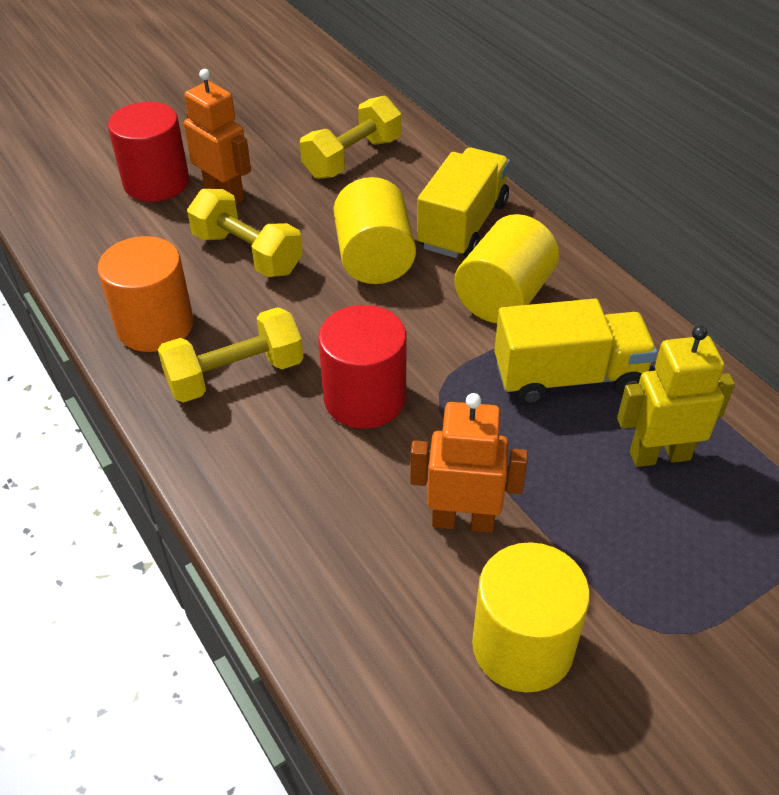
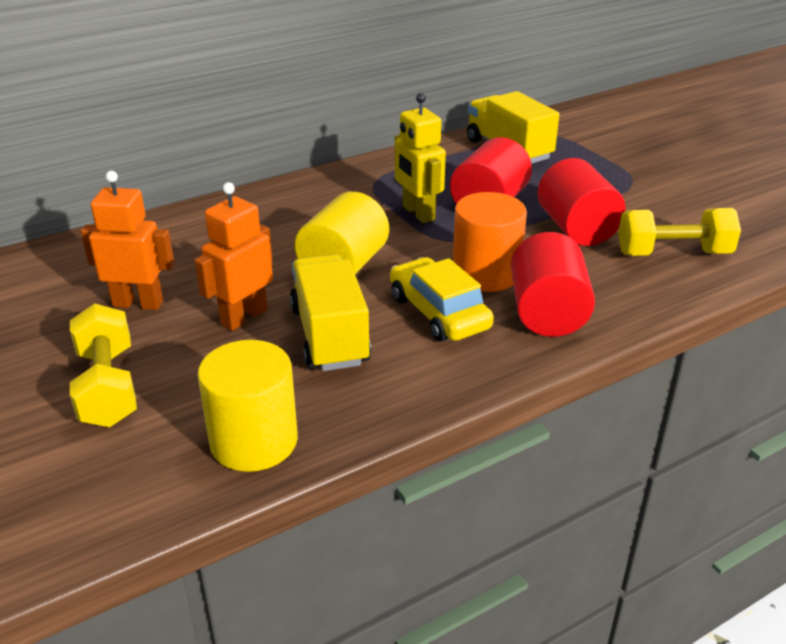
red cylinder: [108,102,189,202] [318,305,407,429] = 2 -> [450,137,532,205] [511,232,595,337] [538,158,626,246] = 3
yellow car: none = 0 -> [390,257,494,342] = 1
yellow cylinder: [334,177,416,284] [454,214,559,323] [472,542,590,693] = 3 -> [198,340,298,472] [295,192,389,274] = 2
yellow dumbbell: [158,307,304,403] [187,189,303,277] [300,95,401,179] = 3 -> [70,303,137,427] [618,208,741,256] = 2

